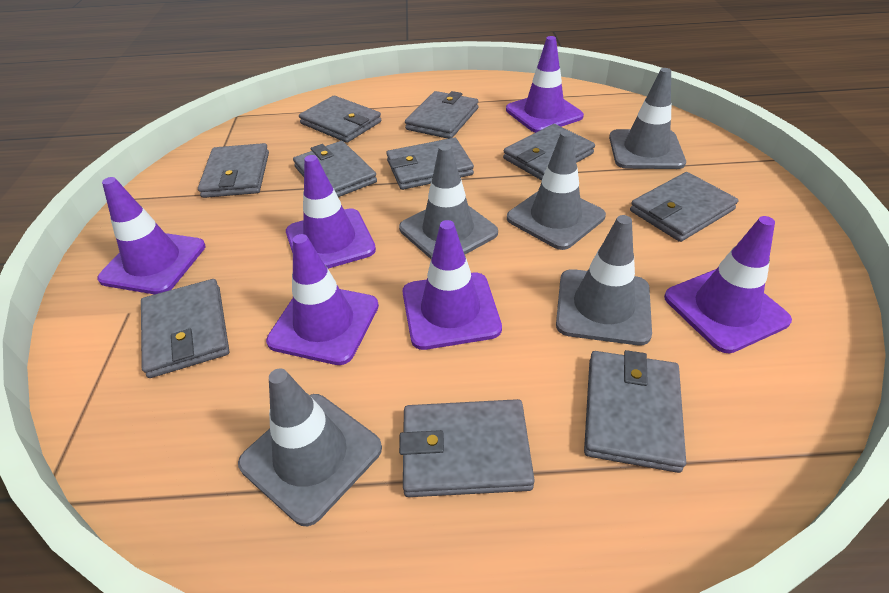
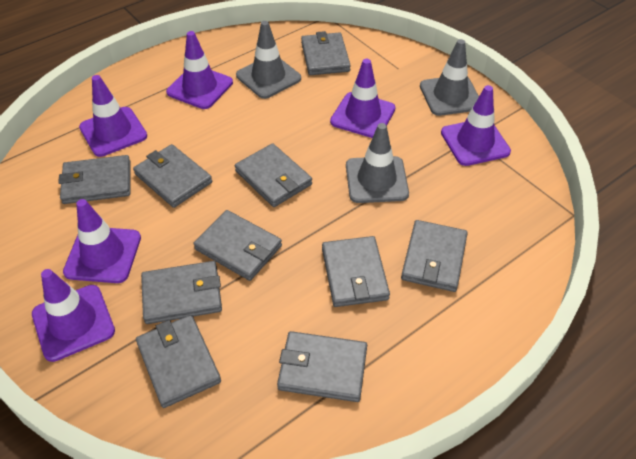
grey traffic cone: [238,369,382,526] [399,144,498,259] [507,130,606,250] [556,215,652,345] [609,68,686,169] = 5 -> [236,21,301,99] [346,123,409,203] [420,39,479,116] = 3

